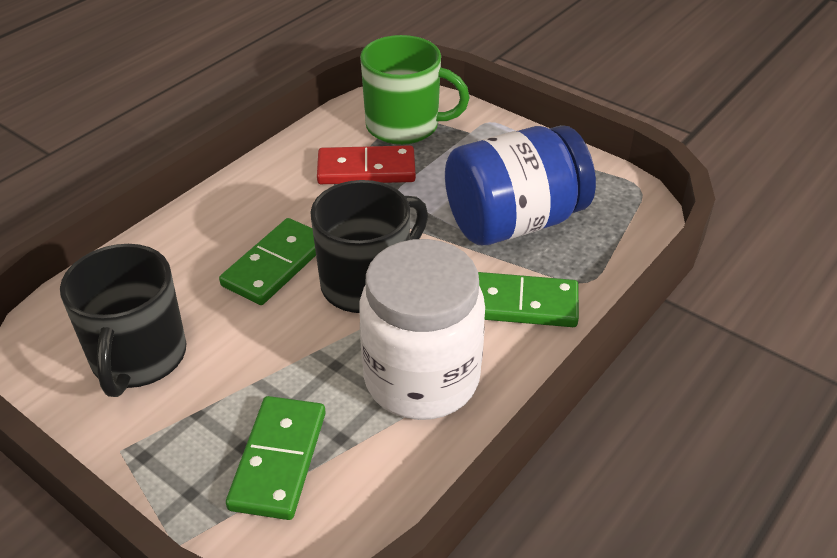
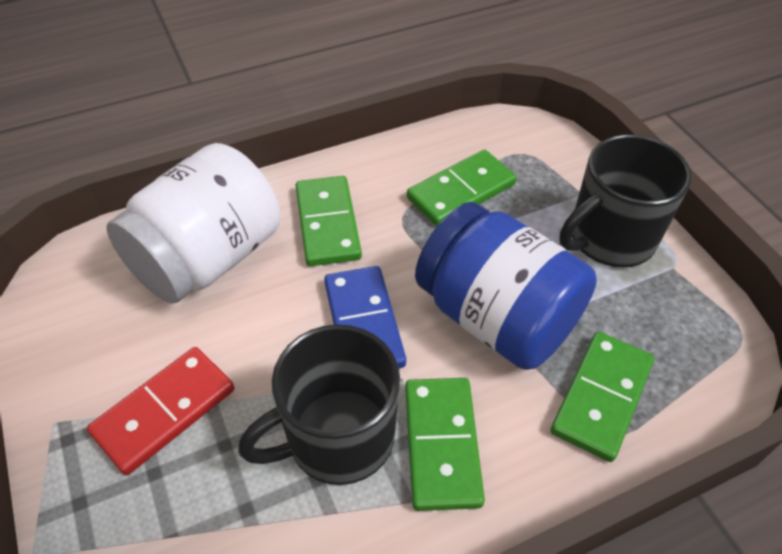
blue domino: none = 0 -> [324,266,406,368] = 1
green domino: [219,218,316,305] [226,396,326,520] [478,272,579,327] = 3 -> [296,176,362,266] [405,378,485,511] [407,150,517,226] [551,331,654,462] = 4
green mug: [360,35,470,145] = 1 -> none = 0

